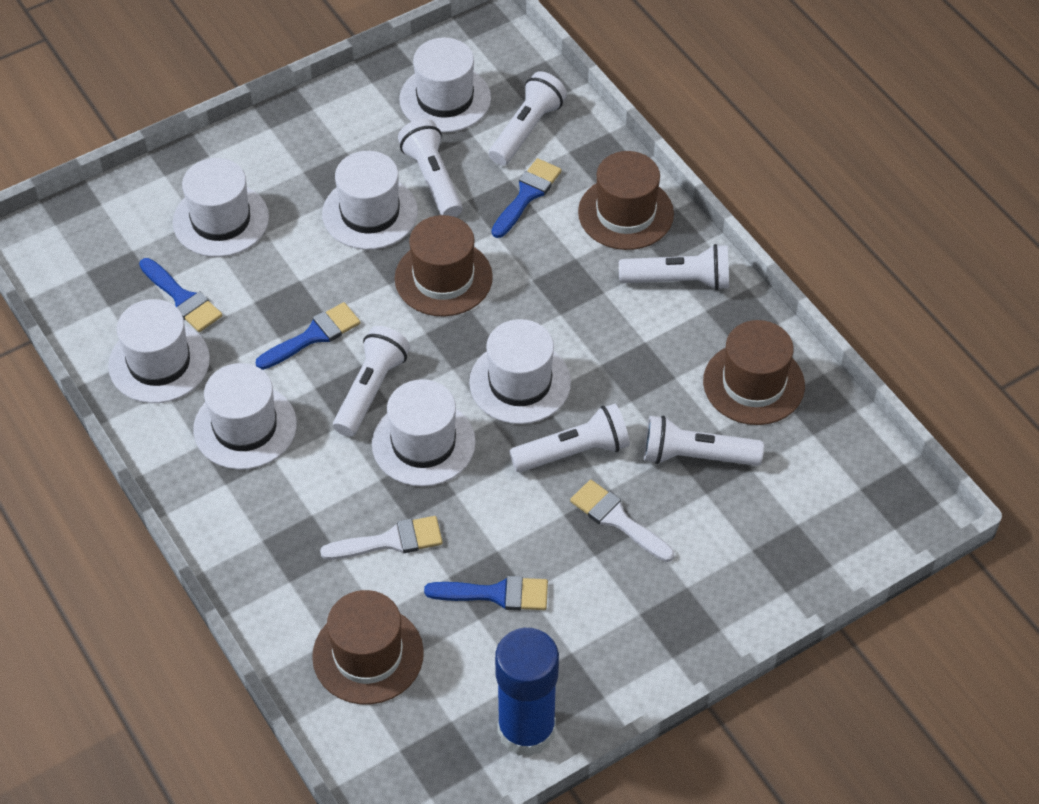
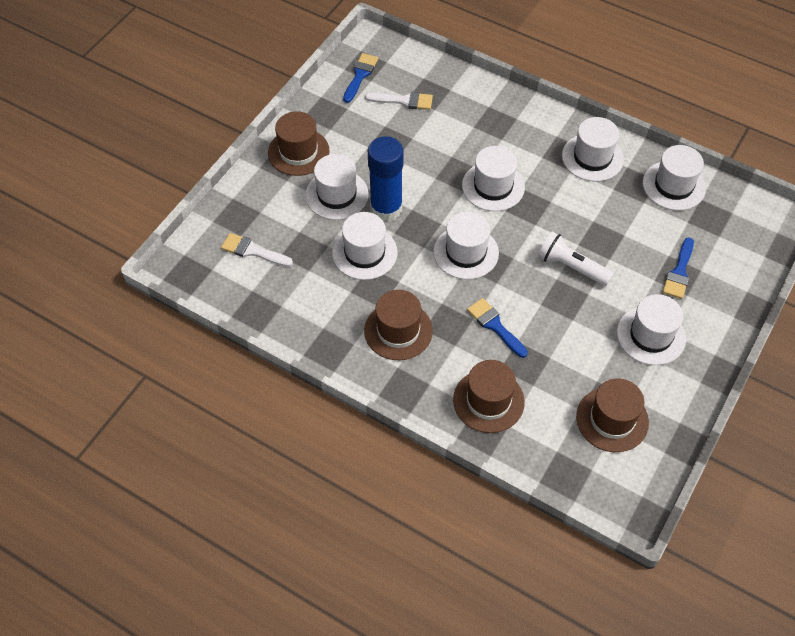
blue brush: [139,258,222,332] [256,302,361,370] [424,576,548,610] [492,158,562,238] = 4 -> [343,53,378,103] [467,298,528,358] [662,237,694,299] = 3
white flashlight: [333,326,410,437] [398,119,463,217] [489,71,567,166] [509,404,630,472] [619,244,729,290] [644,415,764,466] = 6 -> [538,231,614,286] = 1

